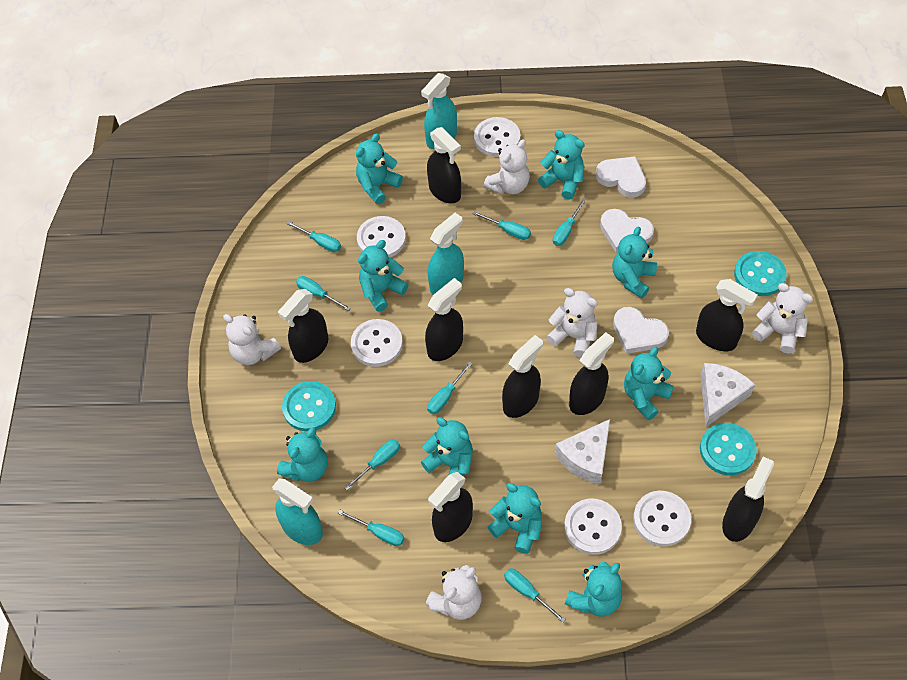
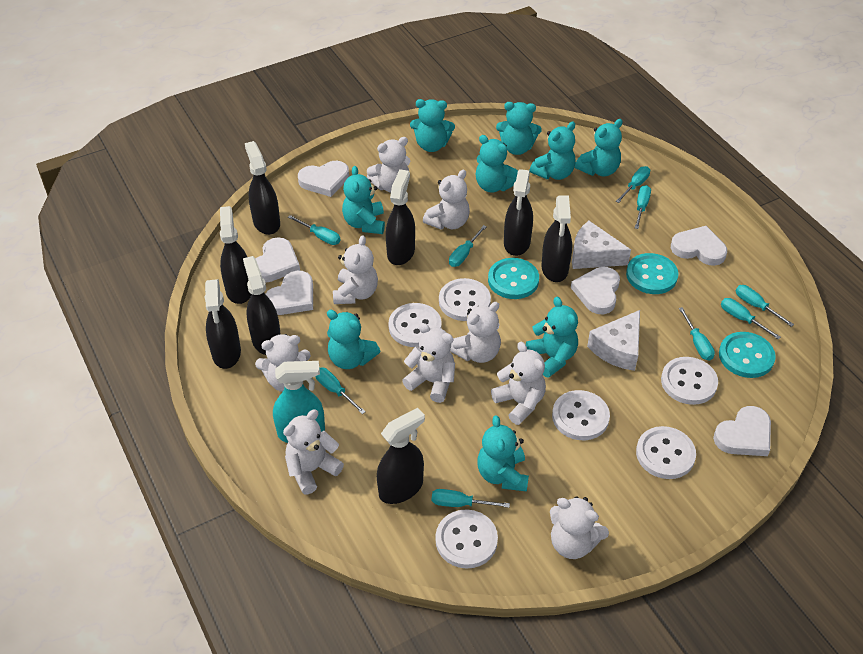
turquoise screwdriver: [287,221,341,252] [296,276,351,311] [338,510,404,546] [344,439,400,490] [427,362,473,414] [473,211,531,240] [504,569,566,623] [553,198,586,246] = 8 -> [288,215,341,245] [315,368,366,414] [432,489,510,508] [449,225,487,267] [616,166,650,203] [635,185,651,229] [679,307,715,361] [721,298,781,340] [736,285,794,327] = 9
turquoise spray bottle: [272,478,323,545] [421,73,457,150] [428,213,464,295] = 3 -> [273,361,325,443] = 1
white button: [351,319,403,367] [357,216,406,257] [474,117,520,157] [564,499,622,555] [633,491,691,547] = 5 -> [388,303,442,347] [436,510,498,568] [439,278,491,321] [552,390,610,440] [636,426,696,479] [661,357,718,405] = 6
white heart: [596,156,646,198] [600,209,654,252] [613,307,669,354] = 3 -> [256,237,300,283] [266,271,313,315] [298,161,349,197] [571,267,620,314] [671,226,727,266] [713,406,771,456] = 6
white teddy bear: [223,314,281,365] [426,565,482,620] [484,139,530,194] [547,288,598,357] [752,283,813,354] = 5 -> [255,334,311,392] [283,410,344,494] [333,236,378,304] [367,137,410,193] [402,323,455,403] [423,170,470,230] [450,302,501,363] [491,342,546,425] [550,496,609,559] = 9

